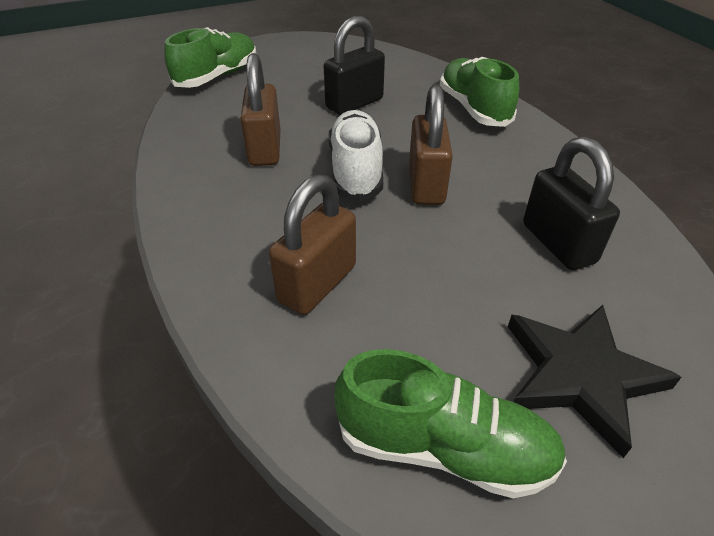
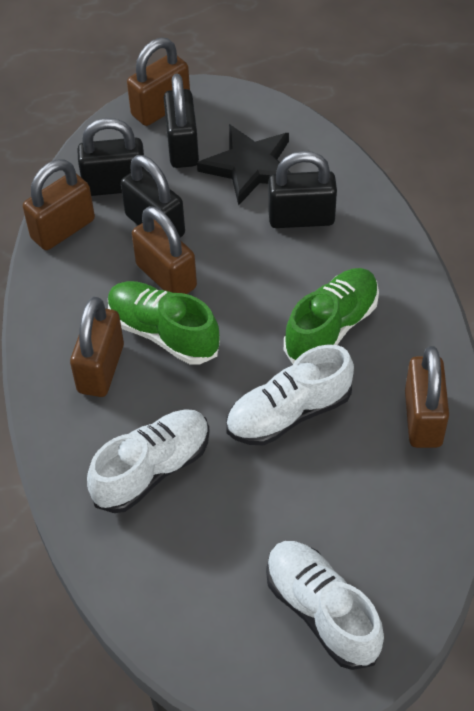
black padlock: [323,16,385,115] [523,137,620,270] = 2 -> [77,118,146,196] [121,155,185,238] [164,74,199,168] [268,151,337,228] = 4
brown padlock: [240,53,280,166] [269,174,356,315] [409,84,453,205] = 3 -> [23,159,95,250] [70,297,124,397] [127,38,190,126] [132,206,197,294] [405,346,449,448] = 5
green shoe: [164,27,256,88] [334,349,567,498] [440,57,519,127] = 3 -> [108,281,220,365] [284,268,379,364] = 2
white shoe: [328,110,383,201] = 1 -> [87,409,210,513] [226,345,354,446] [266,541,384,670] = 3

